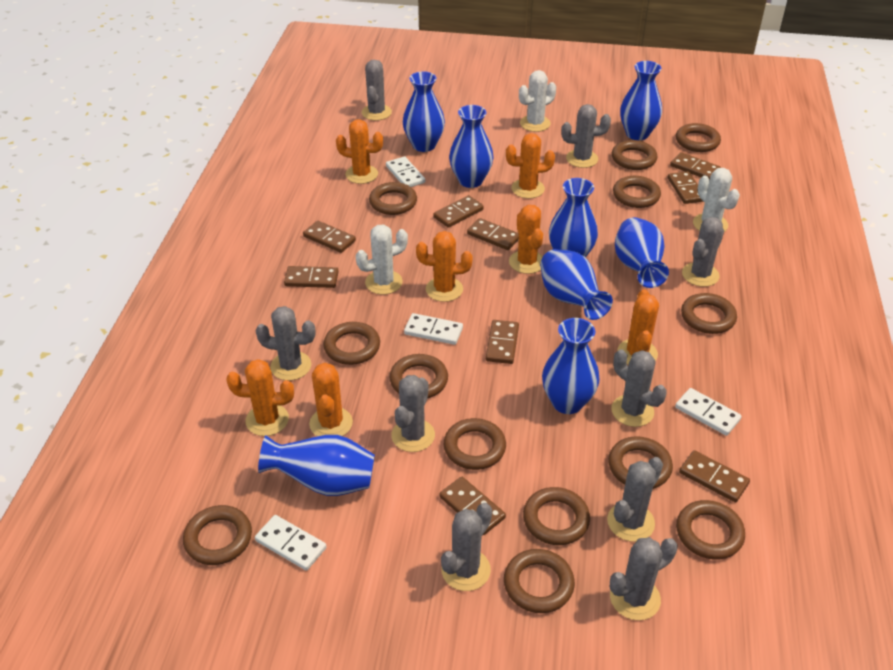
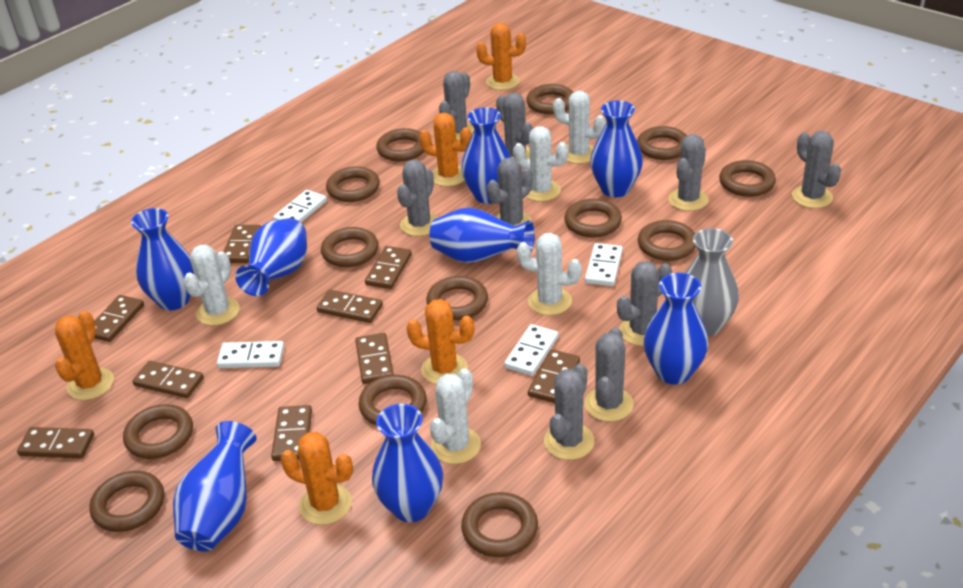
grey vase: none = 0 -> [685,228,739,337] = 1
orange cactus: [226,359,294,436] [309,363,353,436] [336,119,383,184] [416,231,472,302] [506,133,555,199] [509,205,543,274] [617,289,659,365] = 7 -> [55,311,114,400] [281,432,353,525] [406,299,475,384] [419,113,472,186] [476,23,526,90] = 5
white cactus: [356,224,408,295] [519,70,556,132] [693,168,740,232] = 3 -> [183,245,240,326] [430,368,481,464] [513,126,568,202] [517,233,582,315] [553,91,606,164] = 5

